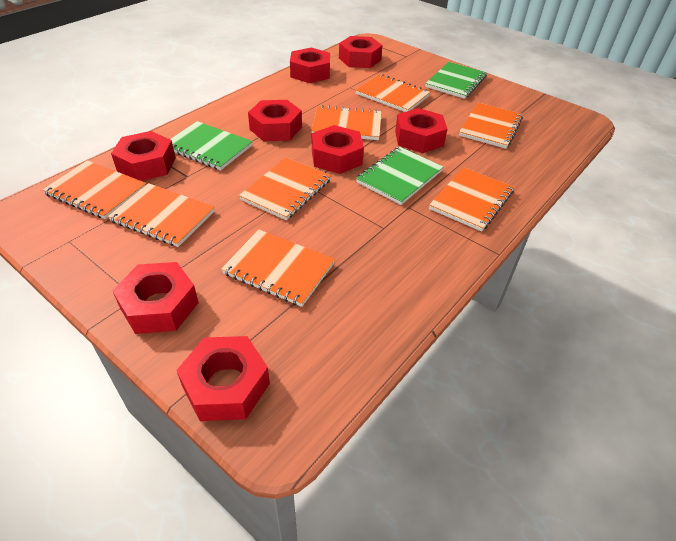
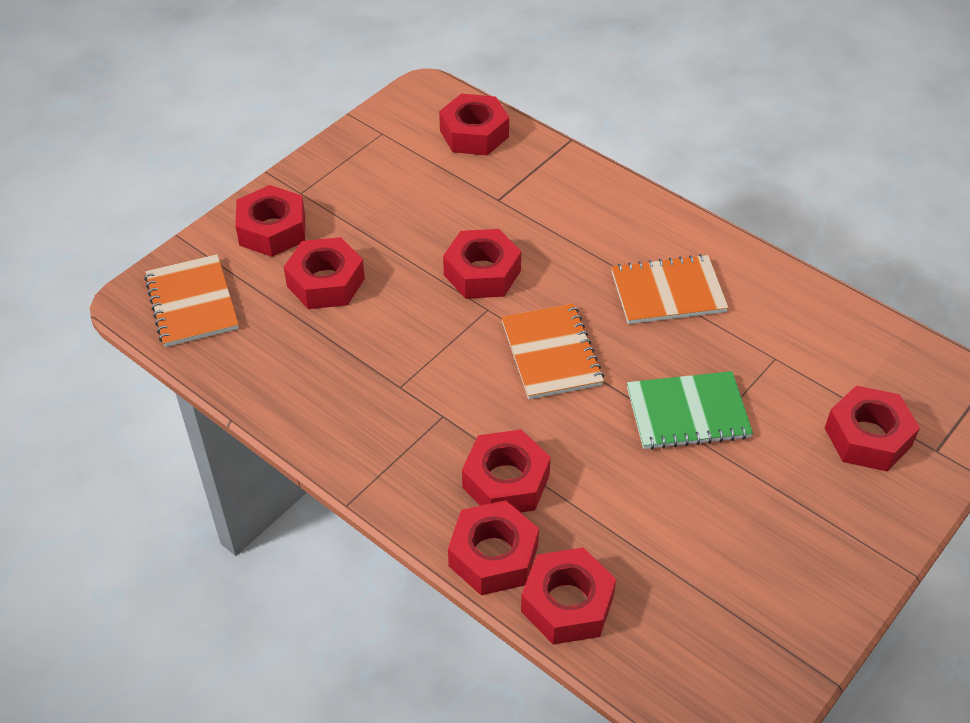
green notebook: [170,121,253,170] [356,147,443,205] [425,62,487,99] = 3 -> [627,371,753,450] = 1
orange notebook: [42,160,146,219] [108,183,215,247] [221,229,335,307] [239,158,331,220] [311,105,382,140] [356,74,430,112] [429,167,514,232] [459,103,523,149] = 8 -> [144,254,239,347] [501,304,604,399] [611,254,729,324] = 3

